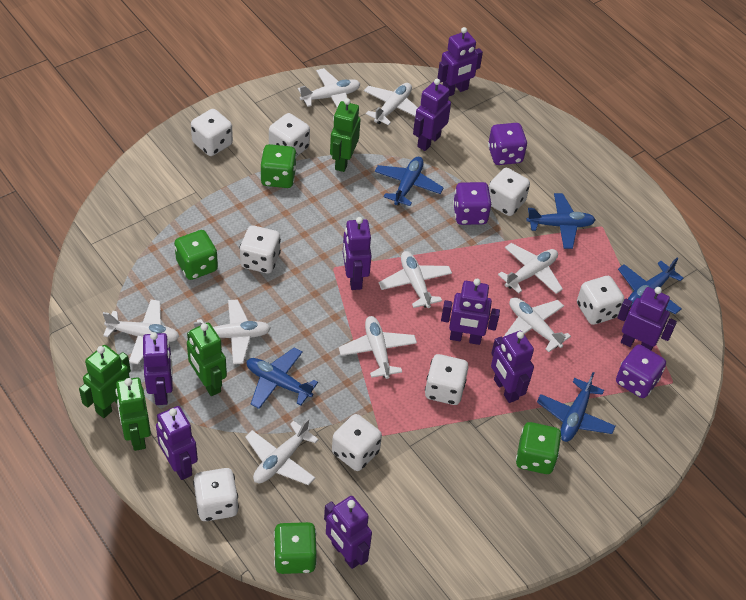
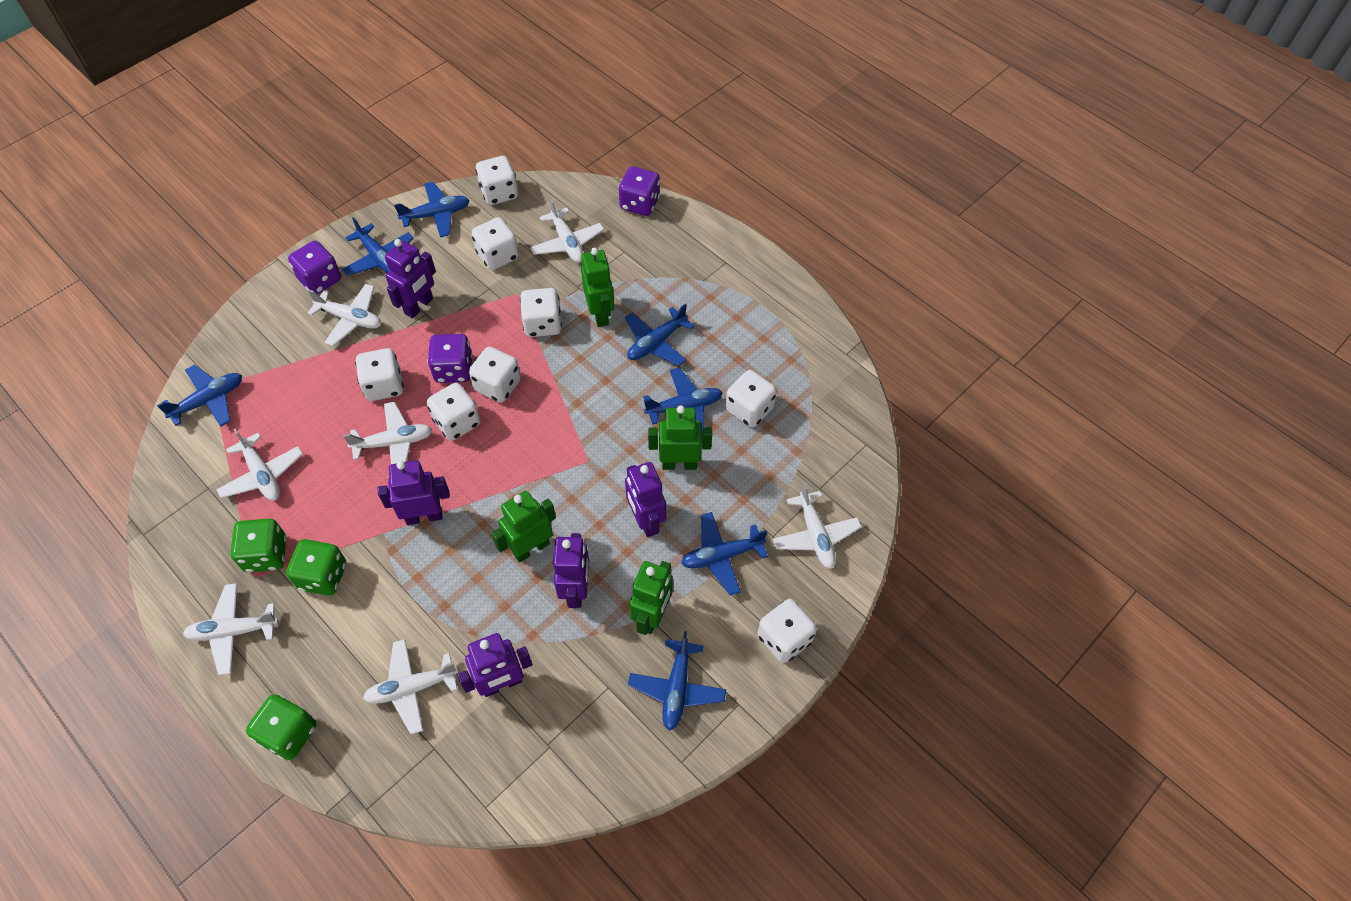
blue plane: [247,347,318,409] [375,157,444,206] [526,193,595,249] [537,372,615,442] [618,258,683,314] = 5 -> [157,365,242,427] [342,217,414,276] [394,182,469,237] [625,303,694,366] [628,631,726,731] [643,368,723,433] [681,512,768,595] = 7
green dice: [174,230,218,280] [260,144,297,188] [274,522,317,574] [516,422,562,474] = 4 -> [230,518,287,572] [246,694,316,760] [286,539,346,596] = 3
purple robot: [143,332,173,405] [156,406,198,480] [324,496,372,569] [343,217,371,290] [413,79,451,151] [437,27,483,96] [441,279,500,345] [491,331,534,403] [617,287,677,350] = 9 -> [378,460,450,525] [385,239,436,318] [457,633,532,697] [553,533,589,608] [625,462,666,537] = 5
white plane: [103,299,179,364] [194,299,271,364] [245,418,319,485] [298,68,361,108] [339,316,417,379] [364,83,418,126] [378,251,452,308] [498,243,563,294] [504,297,571,352] = 9 -> [183,583,279,675] [216,429,303,501] [307,284,381,346] [343,402,432,464] [363,639,458,734] [530,199,604,263] [773,483,862,569] = 7

